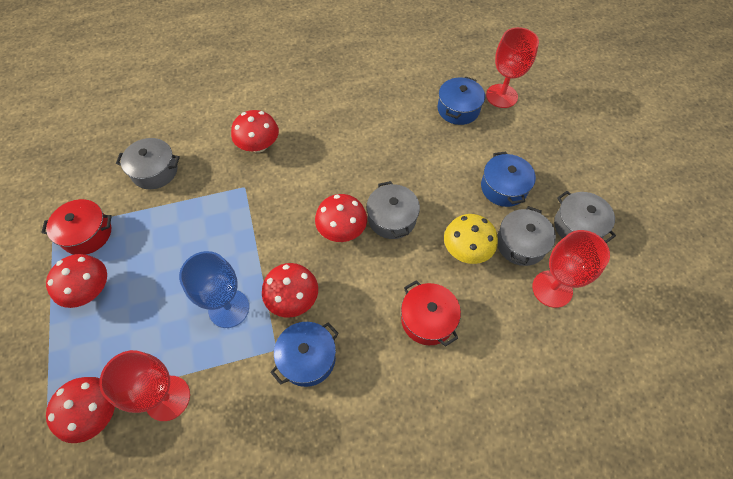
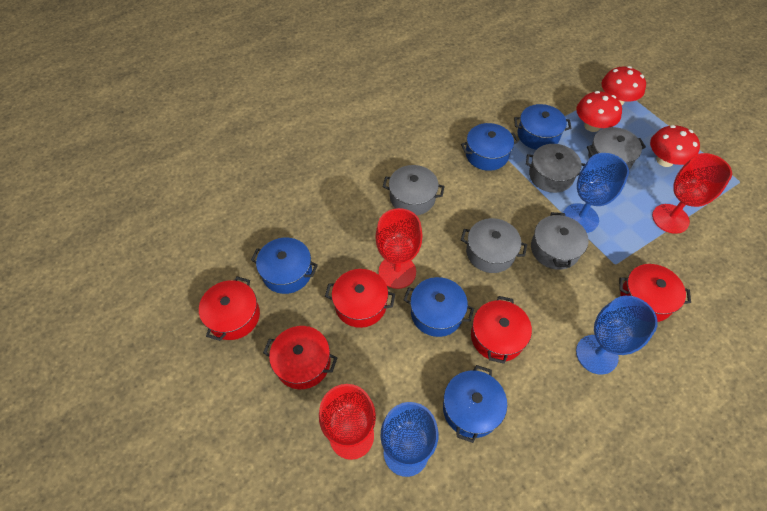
blue goblet: [179,251,249,328] = 1 -> [381,402,438,477] [563,153,629,233] [576,296,658,375] = 3
blue pot: [270,322,339,387] [438,76,485,125] [481,151,536,207] = 3 -> [251,238,318,294] [403,277,474,337] [443,365,507,443] [461,123,519,171] [514,104,572,150] = 5
grey pot: [116,138,180,189] [367,181,420,239] [497,206,556,266] [554,191,616,243] = 4 -> [383,165,445,215] [461,218,527,273] [526,144,585,193] [531,212,588,270] [587,127,646,170] = 5
red mushroom: [46,254,107,308] [46,377,115,443] [231,110,279,153] [262,263,318,318] [315,194,367,242] = 5 -> [576,91,622,132] [602,66,646,105] [650,125,700,167] = 3
red pot: [41,199,112,255] [401,280,461,347] = 2 -> [199,276,260,341] [263,326,337,389] [325,269,395,328] [471,296,532,364] [619,264,691,322] = 5
yellow mushroom: [444,214,498,264] = 1 -> none = 0

